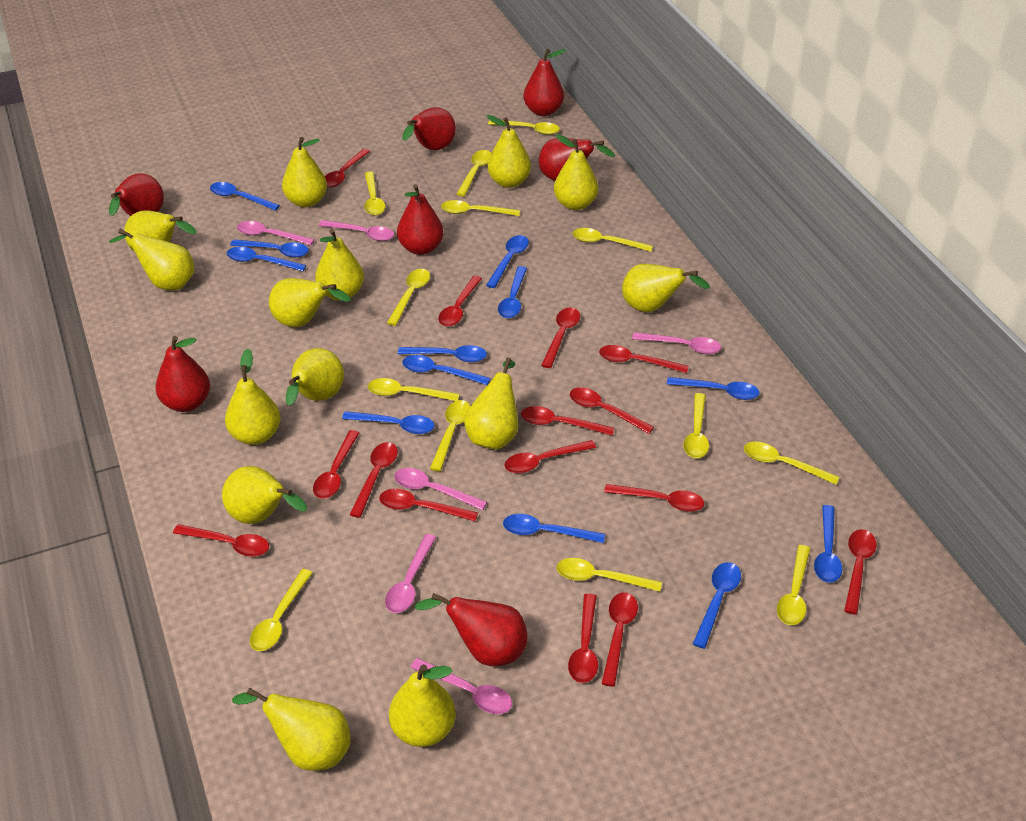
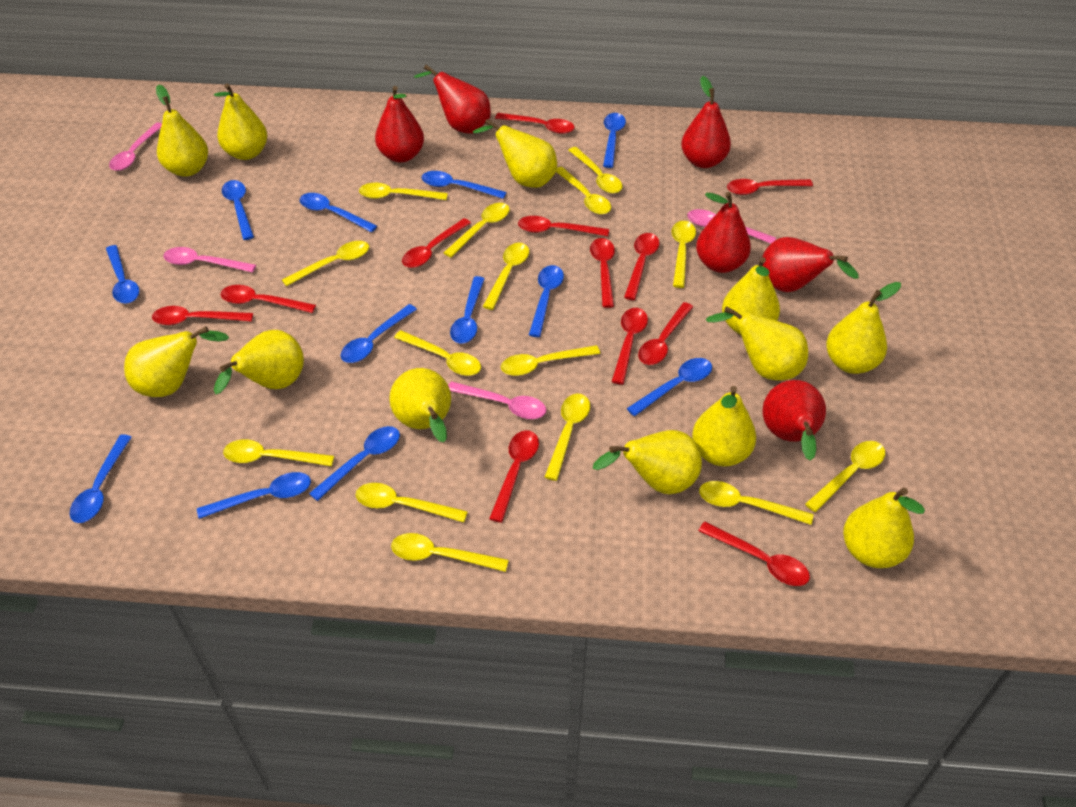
pink spoon: [237,221,314,245] [319,220,394,241] [385,534,436,613] [394,468,487,510] [410,658,512,714] [632,332,721,354] = 6 -> [109,123,162,171] [163,247,256,273] [448,381,546,419] [687,209,776,244] = 4
red pear: [109,173,164,216] [155,336,210,412] [397,184,444,255] [402,107,456,150] [415,593,528,666] [523,49,566,116] [539,138,615,181] = 7 -> [375,86,424,163] [414,65,491,134] [681,76,731,168] [696,192,751,273] [762,237,859,292] [763,380,826,461] = 6
red spoon: [173,524,269,557] [313,430,359,498] [325,149,370,188] [349,442,398,518] [379,489,478,521] [438,276,482,327] [504,440,596,473] [521,406,614,436] [541,307,580,368] [568,594,598,683] [570,387,654,434] [599,345,689,373] [602,592,638,687] [604,484,704,512] [844,529,876,615] = 15 -> [152,306,253,325] [220,285,316,313] [402,218,471,268] [489,430,539,523] [495,113,575,134] [518,216,609,236] [590,238,615,308] [612,308,648,385] [624,233,659,300] [638,302,693,365] [698,521,810,586] [727,179,813,195] = 12
yellow pear: [109,229,195,290] [124,210,196,252] [222,466,307,524] [225,349,280,445] [232,688,350,771] [269,278,351,327] [282,137,327,207] [286,348,344,406] [315,229,364,301] [389,664,456,747] [464,357,518,450] [487,115,531,188] [554,134,598,210] [622,264,710,312] = 14 -> [124,326,229,397] [156,85,208,177] [214,83,267,160] [214,330,304,394] [389,368,451,442] [472,119,557,188] [593,430,702,494] [692,386,756,467] [705,306,808,381] [722,257,780,335] [826,282,901,374] [843,488,925,568] = 12
yellow spoon: [250,569,313,651] [364,172,385,215] [368,378,460,401] [387,269,430,326] [430,400,470,472] [441,200,520,216] [457,150,491,196] [488,120,560,135] [557,558,662,592] [573,228,653,252] [683,393,709,458] [744,441,839,485] [777,545,810,625] = 13 -> [223,439,334,466] [282,241,369,286] [356,483,468,522] [359,183,448,200] [391,533,509,572] [394,330,481,376] [443,203,510,258] [483,243,529,310] [501,345,600,376] [545,394,590,481] [556,167,611,214] [568,147,623,194] [672,221,696,288] [699,481,813,525] [805,441,885,512] = 15

